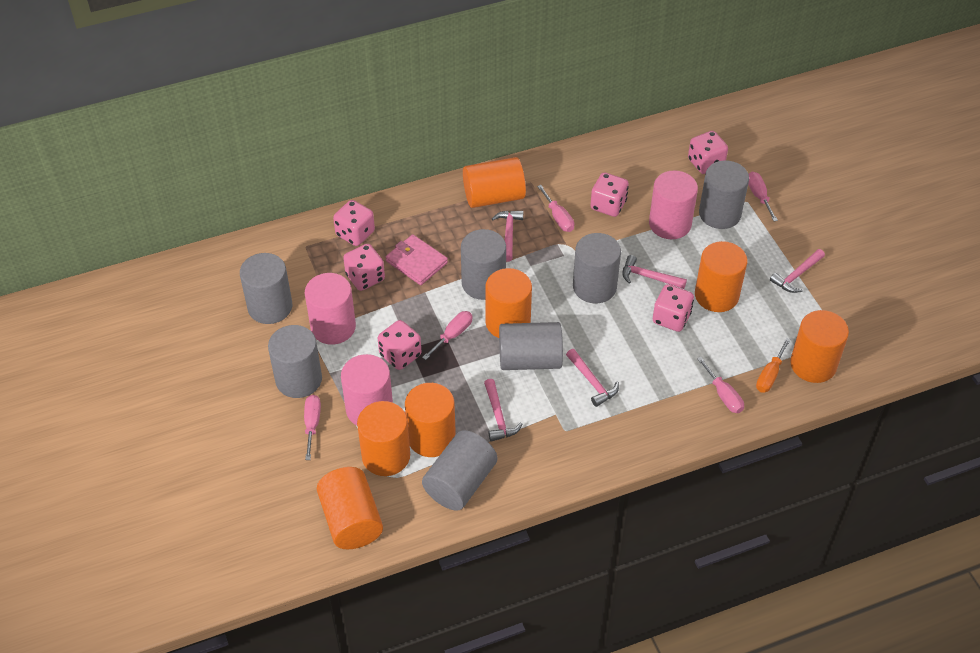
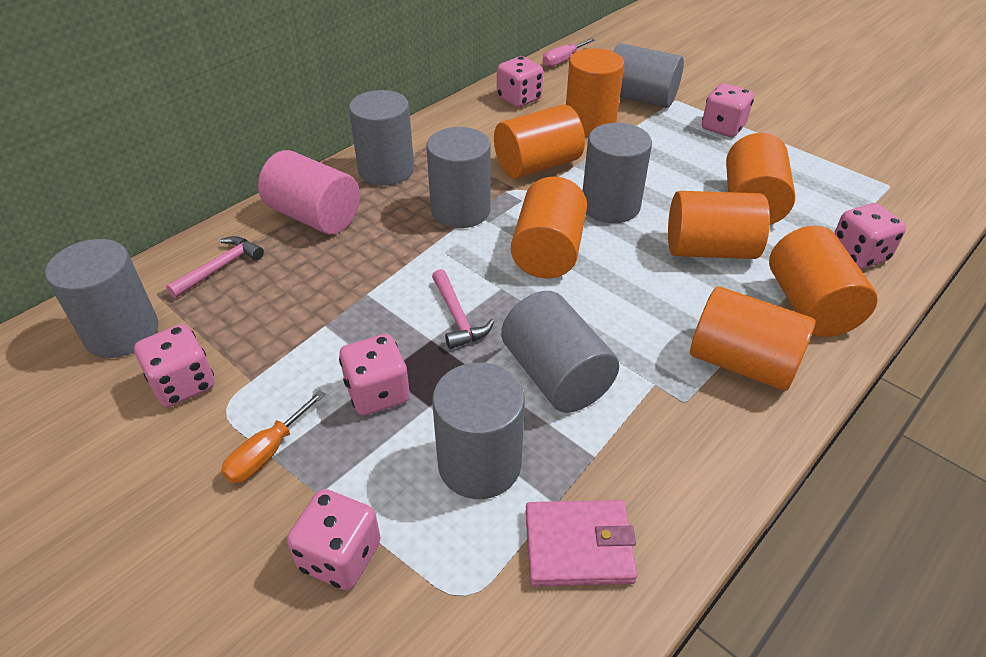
pink cylinder: [305,273,356,345] [341,354,393,425] [649,170,698,239] = 3 -> [258,150,360,234] = 1
pink hammer: [484,379,522,442] [492,211,523,262] [566,349,619,407] [622,255,687,289] [770,249,825,293] = 5 -> [166,236,264,298] [432,269,494,349] = 2
pink screwdriver: [304,395,321,460] [422,311,472,360] [537,185,574,232] [697,357,744,413] [748,172,778,221] = 5 -> [543,38,595,67] = 1

